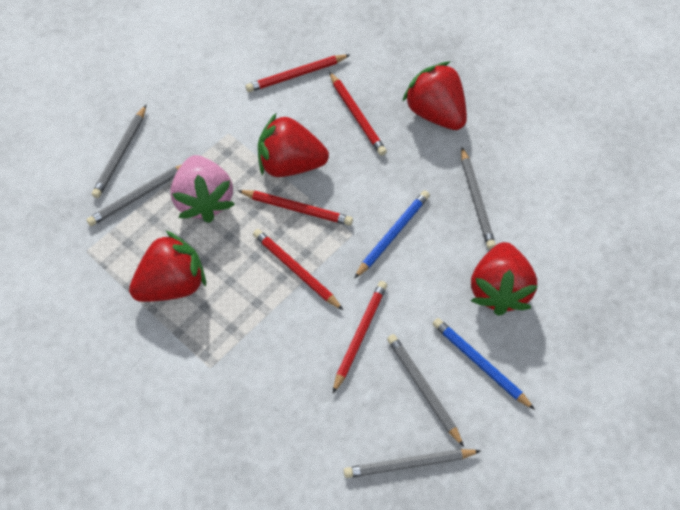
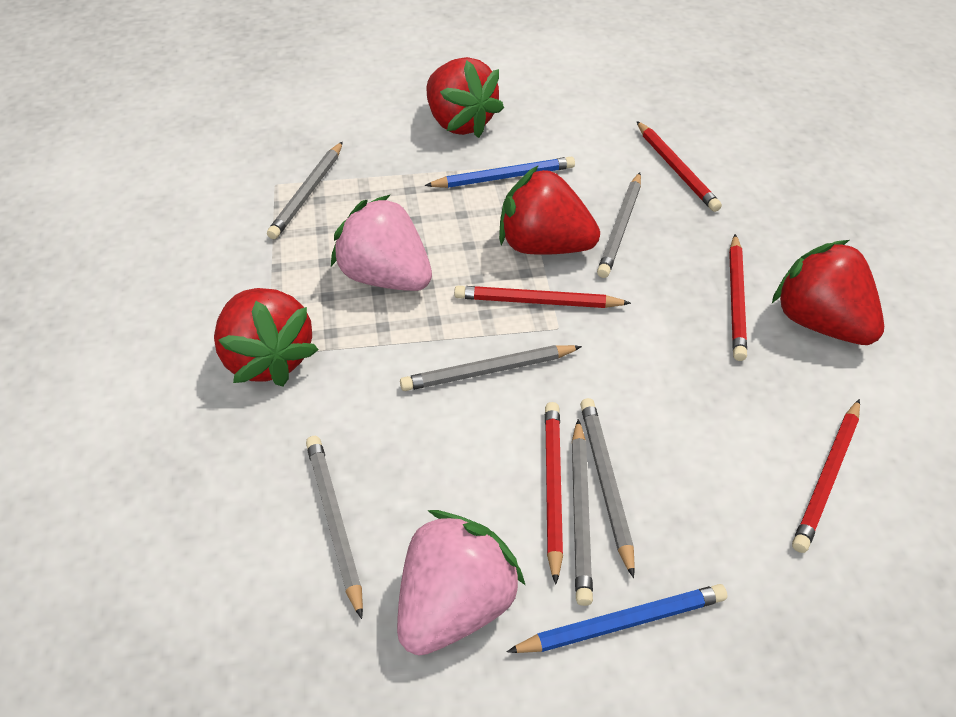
grey pencil: [86,165,181,226] [92,105,146,198] [344,449,481,478] [387,334,464,447] [461,147,496,249] = 5 -> [267,141,343,239] [306,436,363,619] [400,345,582,391] [572,419,593,606] [580,398,635,578] [597,172,641,278] = 6
pink strawberry: [170,155,235,223] = 1 -> [331,194,432,291] [397,510,526,656] = 2

